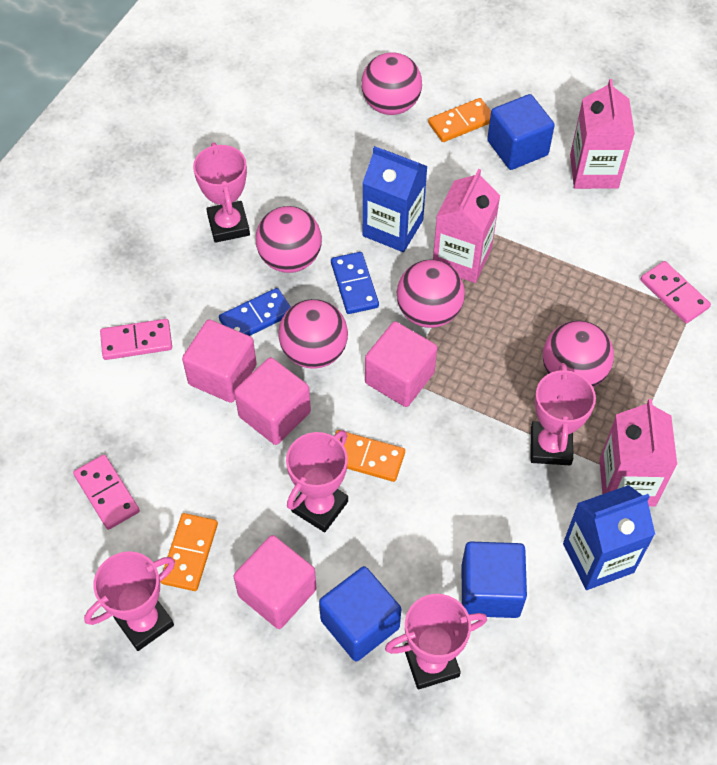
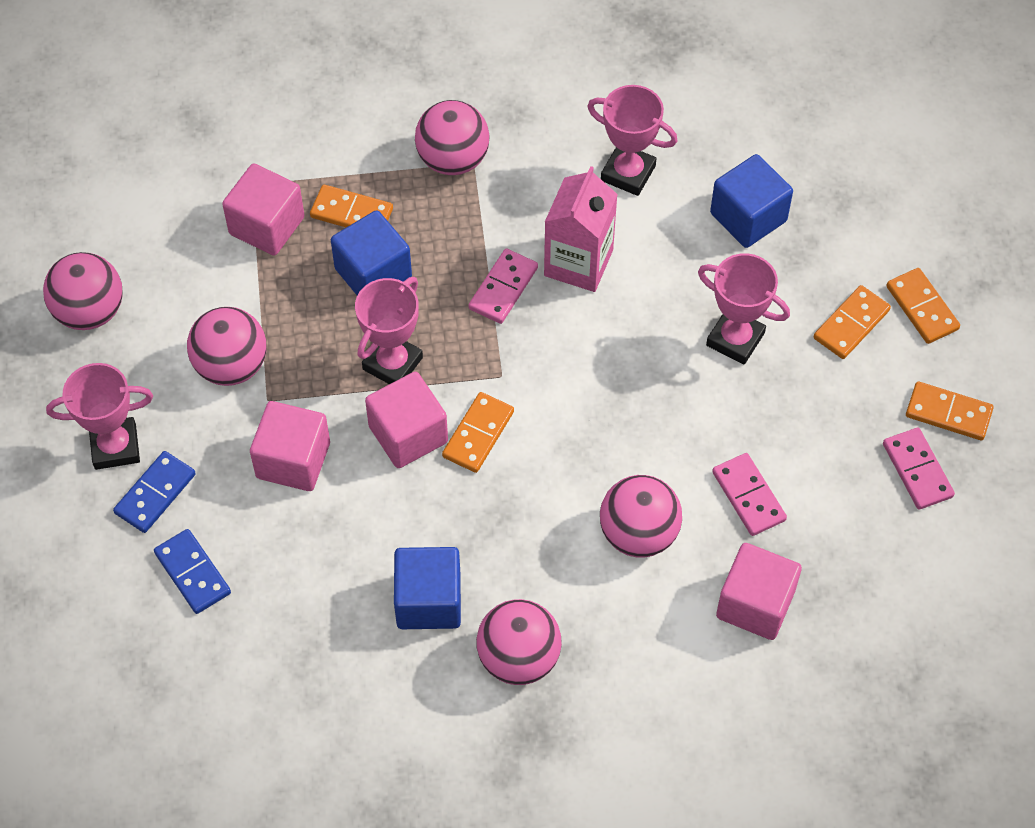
blue carton: [363,146,428,252] [563,485,655,590] = 2 -> none = 0
orange domino: [161,513,218,591] [335,430,405,482] [428,98,491,142] = 3 -> [310,185,393,227] [442,392,514,473] [814,285,891,359] [886,268,960,344] [906,381,994,440] = 5
pink carton: [433,169,500,283] [570,79,635,189] [599,399,677,507] = 3 -> [544,166,618,292] = 1
pink trophy: [84,551,175,651] [193,142,250,243] [286,430,348,532] [385,594,487,690] [531,363,596,465] = 5 -> [46,363,153,470] [355,277,423,384] [587,85,677,196] [698,253,790,365] = 4

